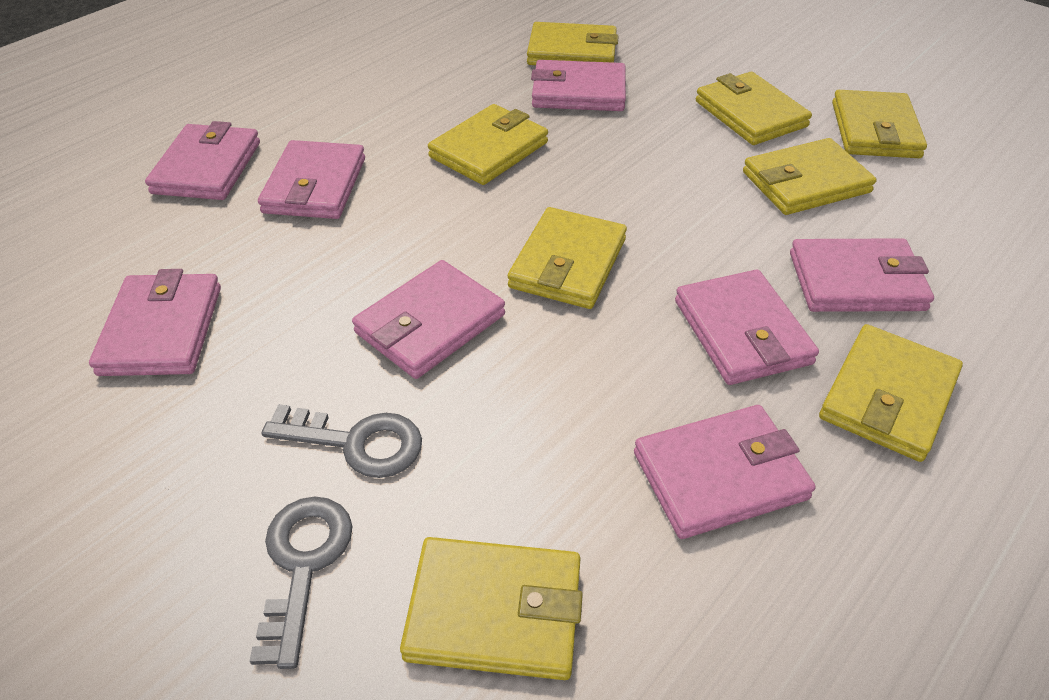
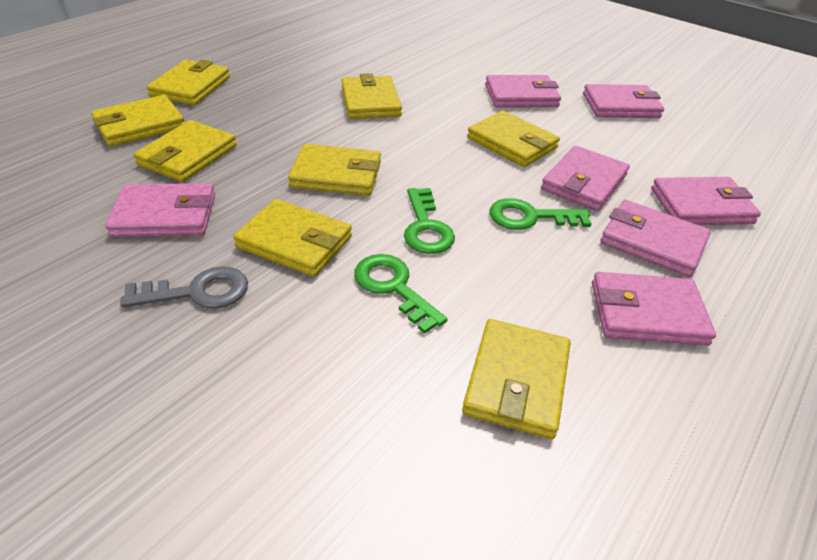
green key: none = 0 -> [354,254,447,334] [404,188,455,254] [490,198,592,230] = 3
grey key: [250,496,353,669] [261,404,422,478] = 2 -> [120,266,248,309] = 1
pink wallet: [89,269,221,376] [145,121,260,200] [258,140,365,219] [352,260,505,379] [531,60,626,111] [634,405,815,539] [675,270,819,385] [790,238,934,312] = 8 -> [105,183,215,237] [485,75,561,108] [541,146,630,211] [583,84,664,118] [592,272,716,346] [600,200,711,277] [651,177,761,225] = 7

